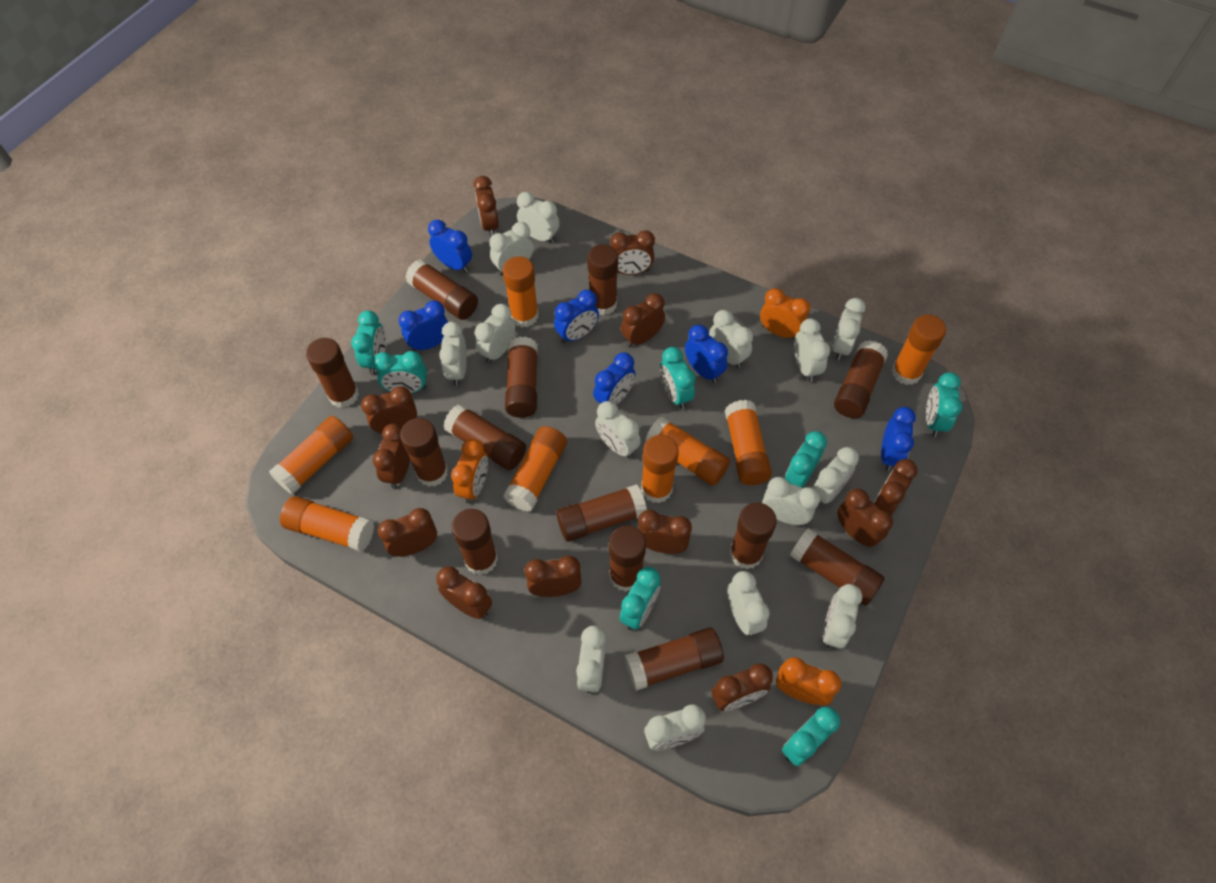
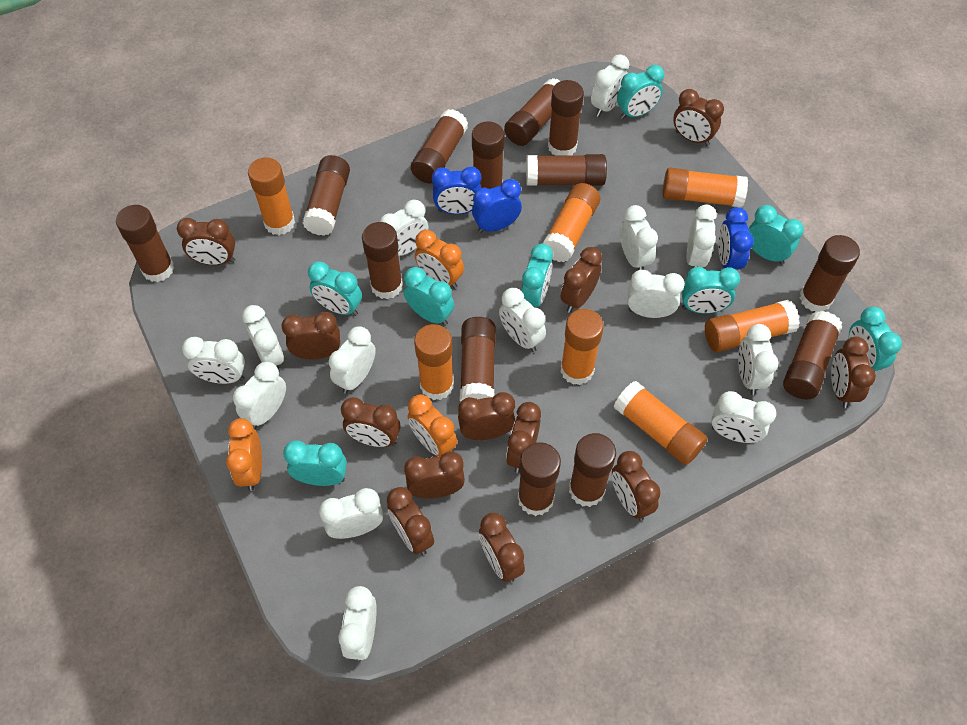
blue clock: [398,300,448,351] [428,220,472,273] [554,290,599,344] [593,353,636,405] [685,325,728,383] [881,407,916,472] = 6 -> [432,167,481,214] [472,179,522,233] [718,207,754,269] = 3
orange glue stick: [269,416,353,494] [280,496,374,552] [503,256,538,327] [503,426,567,512] [641,435,679,503] [645,416,730,486] [725,400,772,485] [892,315,946,385] = 8 -> [248,157,295,235] [414,324,454,400] [542,183,600,262] [561,309,604,385] [614,381,708,465] [662,168,748,208] [705,300,800,352] = 7
turquoise clock: [351,310,386,374] [373,351,427,393] [619,567,661,630] [660,347,695,409] [782,707,840,766] [785,431,827,488] [926,372,962,437] = 7 -> [283,440,347,486] [308,261,362,316] [404,267,454,326] [521,244,553,307] [617,65,664,119] [682,267,740,314] [748,205,804,264] [849,306,902,371] = 8

